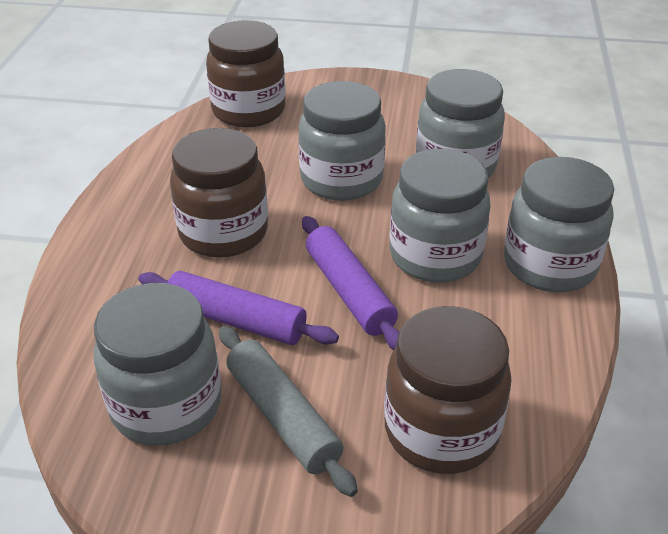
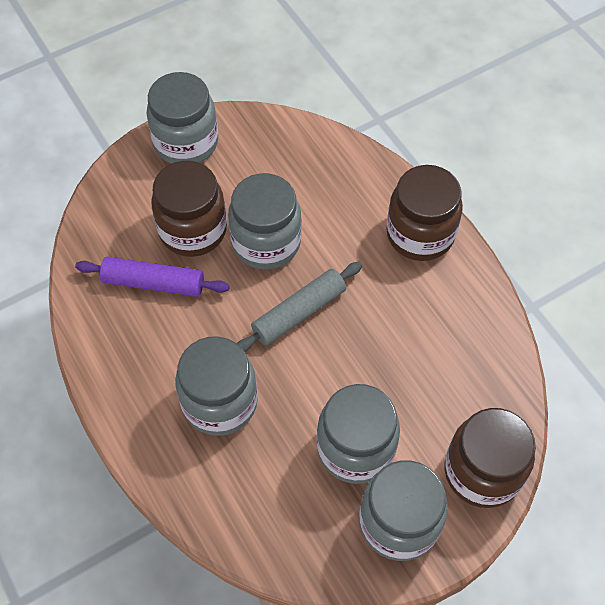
purple rolling pin: [138,271,339,345] [302,216,400,350] = 2 -> [75,256,230,297] = 1

